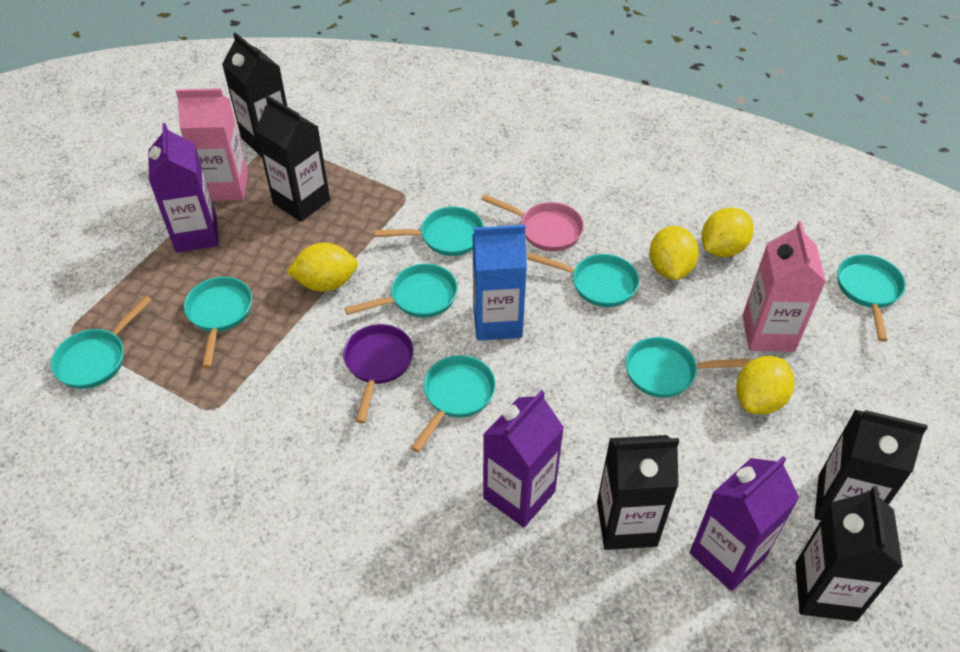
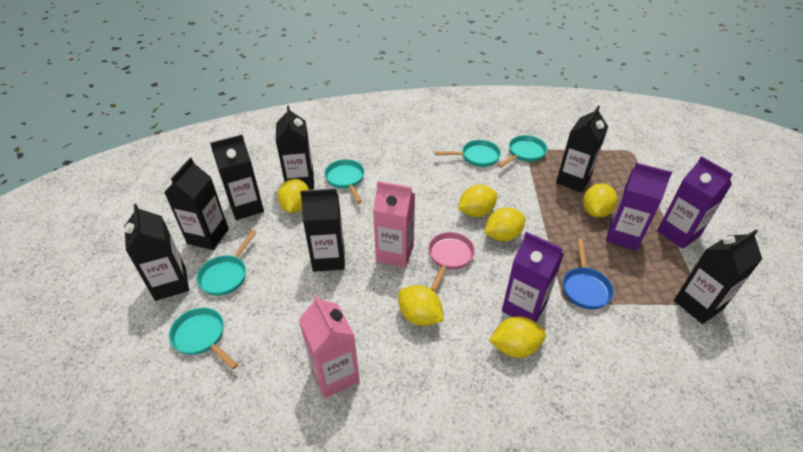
black carton: [222,32,287,157] [255,95,330,222] [597,435,679,550] [795,486,903,621] [815,410,928,520] = 5 -> [124,204,189,301] [164,158,229,250] [210,135,264,220] [276,106,314,189] [300,189,345,272] [556,106,608,192] [674,230,762,324] = 7
blue carton: [473,225,527,341] = 1 -> none = 0
blue pan: none = 0 -> [563,239,614,309] = 1
purple pan: [343,324,414,424] = 1 -> none = 0
turquoise pan: [51,296,152,389] [184,277,252,368] [345,264,458,318] [374,207,484,256] [411,355,496,452] [527,253,639,307] [626,337,750,398] [838,254,906,342] = 8 -> [169,308,238,370] [196,230,257,296] [324,159,365,203] [435,140,501,167] [498,135,547,168] = 5
yellow lemon: [286,243,358,292] [649,226,699,280] [702,208,754,257] [736,356,794,414] = 4 -> [278,179,309,213] [398,285,444,326] [458,185,497,217] [484,207,525,241] [489,316,546,358] [583,183,617,218] = 6

